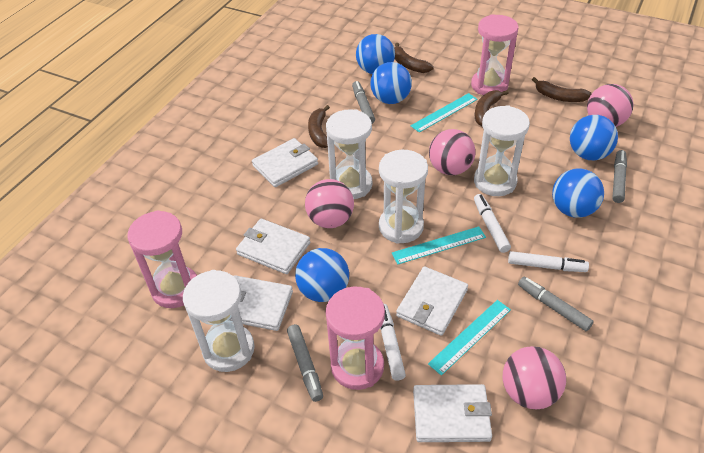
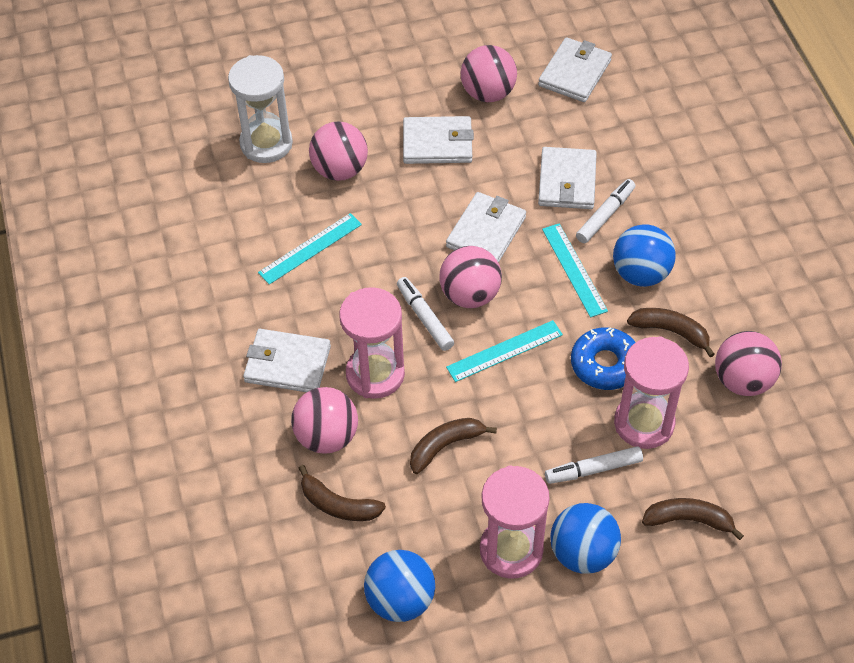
blue ball: [295,248,349,302] [356,34,395,74] [370,62,412,104] [552,169,604,218] [570,115,618,160] = 5 -> [364,550,435,622] [550,503,621,574] [613,224,676,287] = 3
blue donut: none = 0 -> [571,327,636,390] = 1
grey marker: [287,324,323,402] [352,81,375,124] [518,277,594,332] [612,150,627,203] = 4 -> none = 0
pink ball: [305,179,354,228] [429,129,475,175] [503,346,566,409] [587,84,633,127] = 4 -> [291,387,358,454] [309,121,368,181] [439,246,502,308] [461,45,517,102] [715,331,782,396] = 5
white hourglass: [183,270,255,372] [326,109,372,199] [379,150,428,244] [474,105,530,196] = 4 -> [228,55,293,163] = 1

